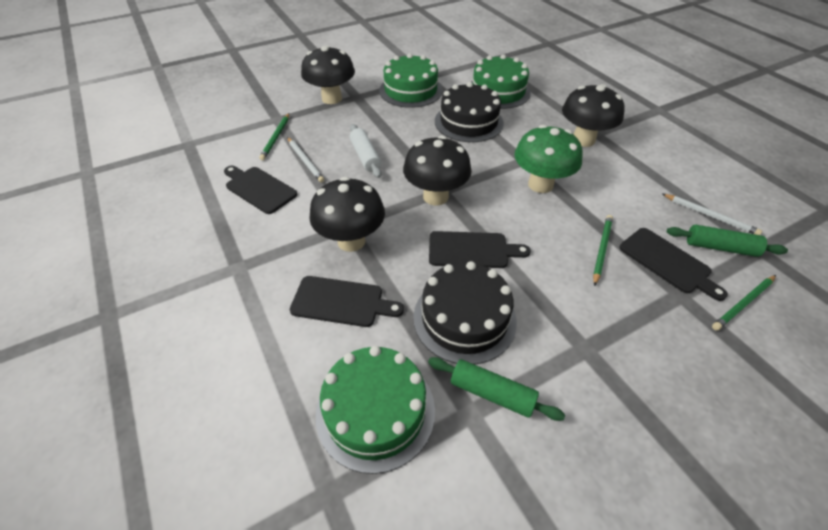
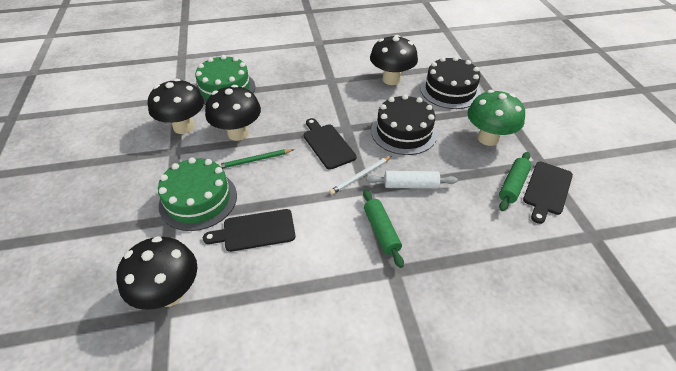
black cutting board: [224,166,297,214] [290,276,404,327] [429,231,531,268] [619,228,728,301] = 4 -> [203,209,295,252] [304,118,357,170] [523,161,573,224] = 3
green cake: [316,346,435,474] [379,53,442,108] [471,54,531,109] = 3 -> [158,157,237,231] [195,55,255,105] = 2
green pencil: [259,113,289,160] [593,215,613,286] [712,275,776,331] = 3 -> [218,149,294,169] = 1
white pencil: [288,138,324,183] [663,194,762,235] = 2 -> [329,156,392,195] = 1

